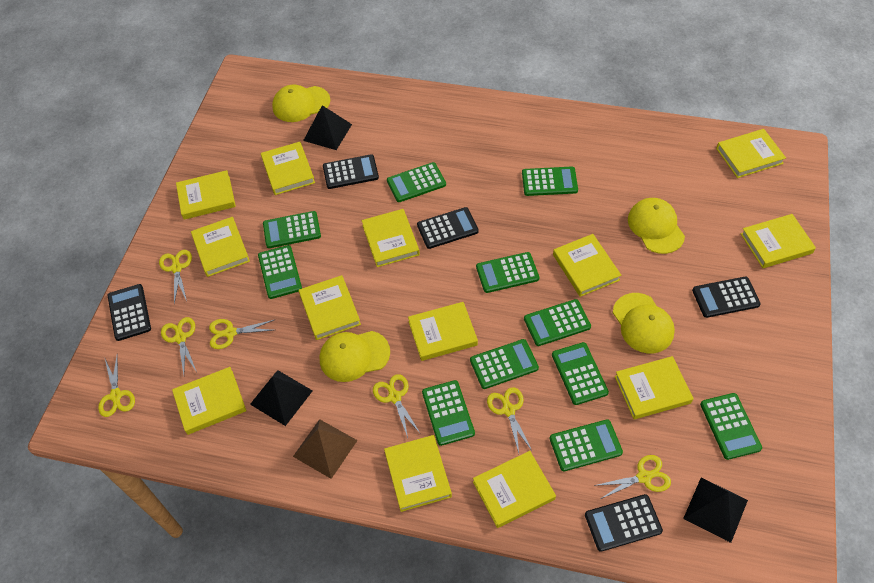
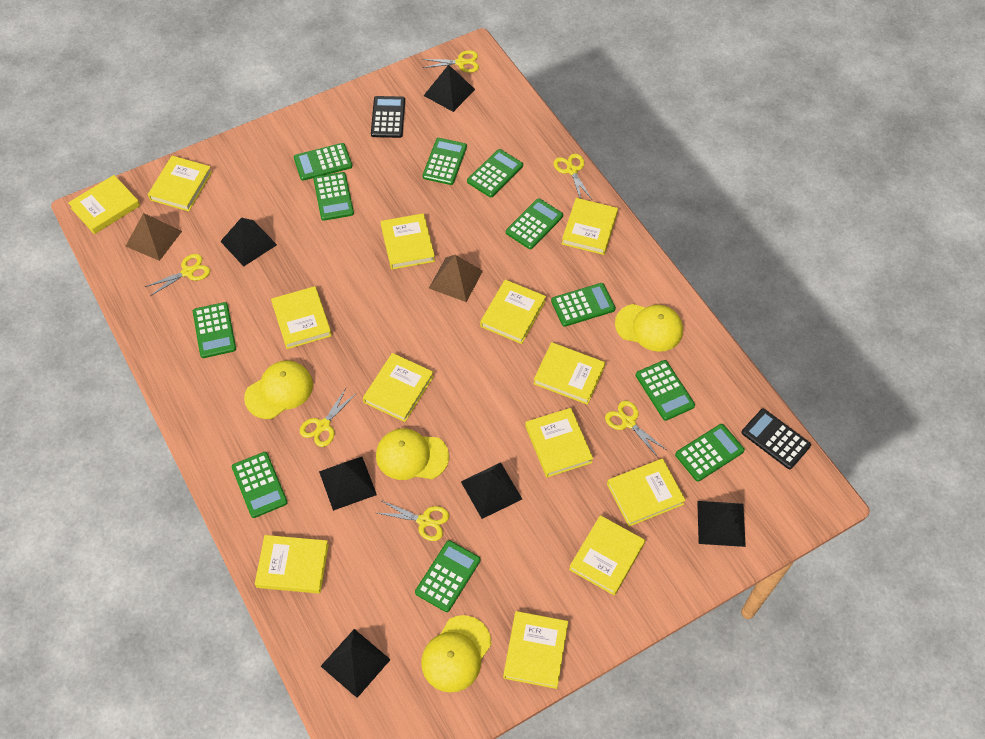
black calculator: [108,284,151,341] [323,154,379,189] [417,207,479,249] [585,494,663,552] [692,277,761,318] = 5 -> [371,96,405,138] [742,409,811,469] = 2
black pyramid: [250,370,313,426] [303,105,352,150] [683,477,748,543] = 3 -> [220,217,277,266] [319,457,377,511] [321,629,391,698] [423,65,475,112] [461,462,522,519] [697,501,746,547] = 6
brown pyramid: [293,419,358,479] = 1 -> [126,213,182,261] [429,255,483,302] = 2
yellow scissors: [98,356,135,417] [159,250,192,304] [161,317,197,375] [209,319,274,349] [373,374,421,438] [487,387,533,453] [594,455,671,499] = 7 -> [145,254,210,296] [300,388,357,447] [378,500,449,541] [422,50,479,73] [554,154,592,199] [605,401,667,457] = 6

